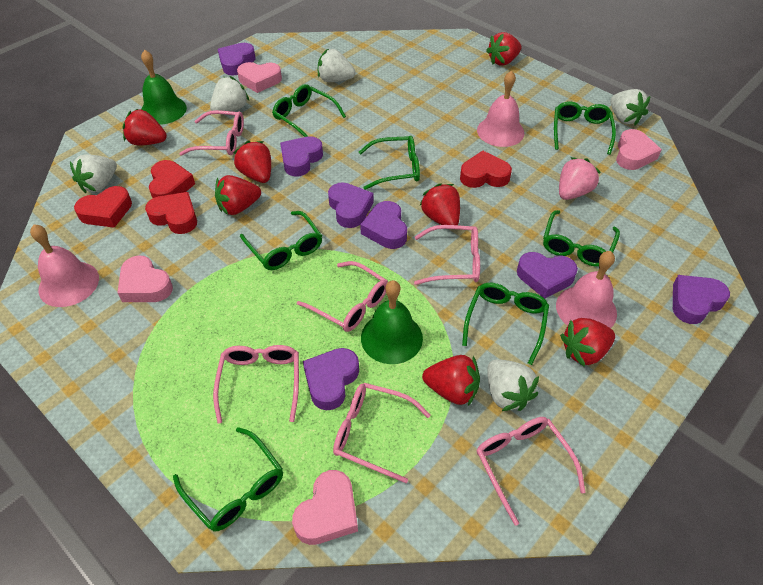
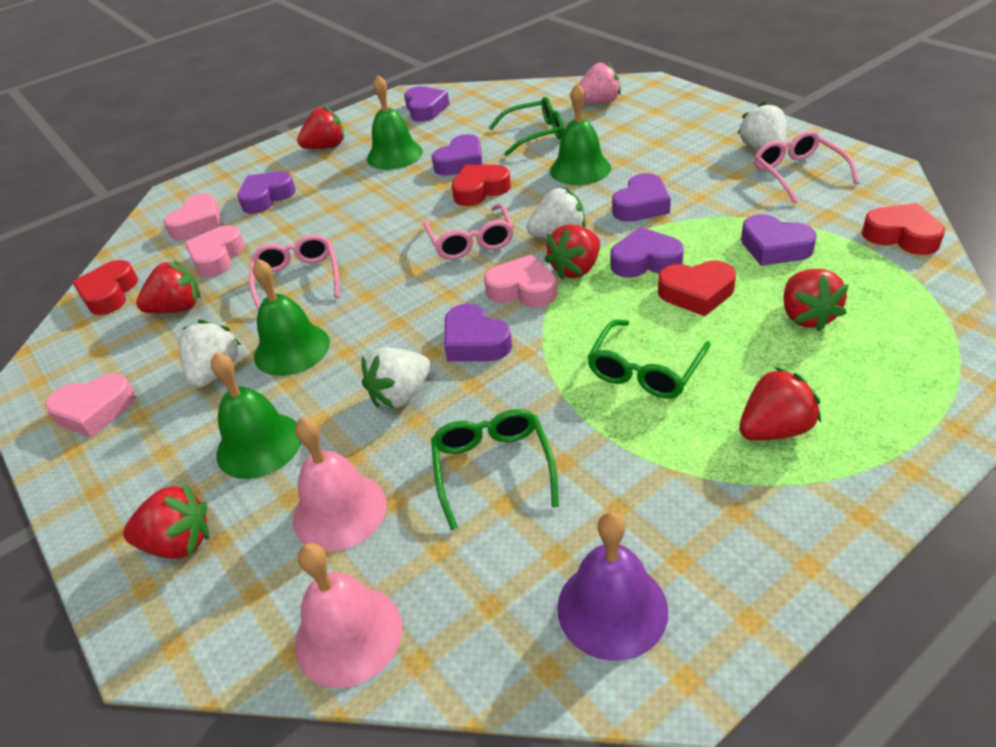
green bell: [141,50,187,125] [361,280,423,364] = 2 -> [211,352,301,479] [253,258,330,376] [367,75,423,170] [550,83,611,185] = 4
green glasses: [173,427,283,532] [240,211,322,270] [272,84,346,137] [359,136,420,190] [462,283,549,365] [543,210,620,267] [554,102,616,155] = 7 -> [431,409,559,530] [489,97,565,156] [587,319,711,399] = 3
pink bell: [30,224,99,307] [477,71,524,147] [556,251,617,328] = 3 -> [293,417,387,552] [295,543,402,688] = 2
pink glasses: [179,110,244,156] [213,345,299,424] [297,261,388,332] [333,383,430,483] [414,225,480,285] [476,417,586,526] = 6 -> [249,234,340,311] [423,203,514,260] [754,131,860,204] = 3
purple bell: none = 0 -> [557,512,668,661] = 1
red strawberry: [122,108,167,145] [215,175,261,215] [233,141,271,183] [419,183,460,225] [422,355,480,406] [486,32,521,66] [560,318,615,367] = 7 -> [123,483,209,559] [136,260,201,313] [297,106,344,149] [544,224,600,280] [739,367,821,441] [783,269,849,332] = 6
white strawberry: [70,154,117,193] [210,76,249,112] [318,49,355,82] [487,359,539,411] [610,89,651,125] = 5 -> [178,320,241,388] [362,348,431,409] [526,187,586,238] [737,102,787,150] = 4

